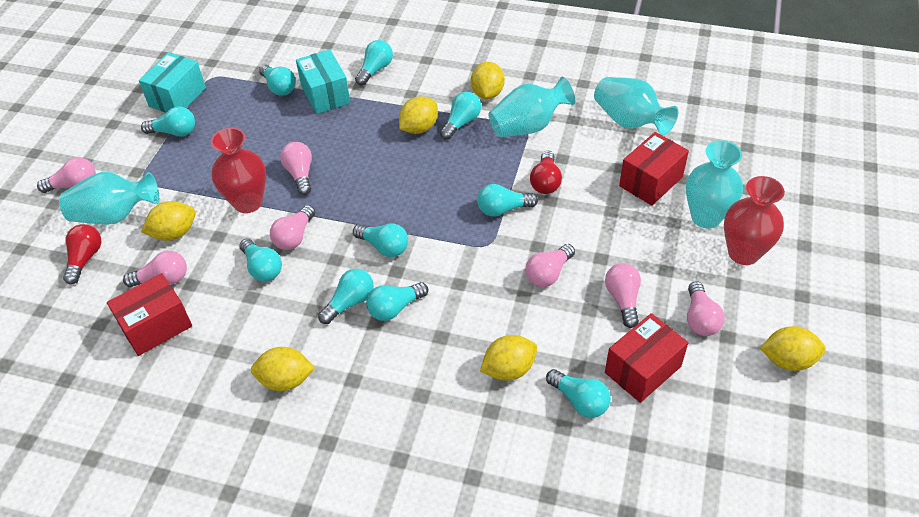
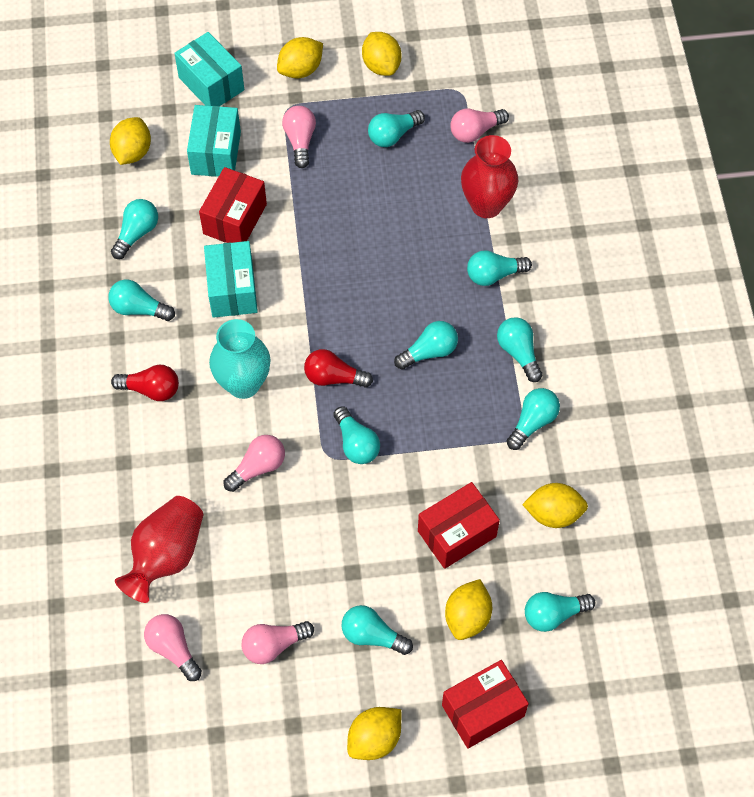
pink light bulb: [37,157,96,193] [123,251,187,287] [270,205,315,250] [280,142,312,195] [525,244,575,287] [605,263,641,328] [687,281,725,336] = 7 -> [144,614,202,681] [224,435,285,492] [242,621,314,664] [282,106,316,168] [450,109,509,143] = 5
turquoise box: [139,52,206,112] [296,49,351,114] = 2 -> [174,32,244,106] [187,105,241,177] [204,241,258,318] = 3
turquoise vase: [59,172,159,225] [489,77,575,137] [594,77,678,135] [686,140,743,228] = 4 -> [209,319,271,399] = 1

